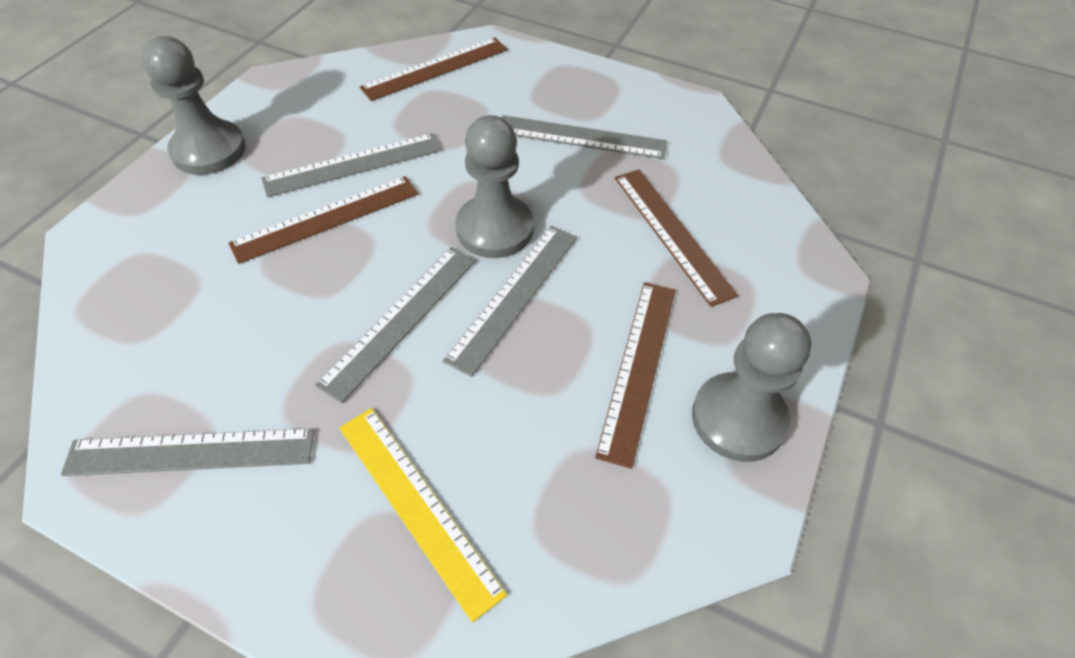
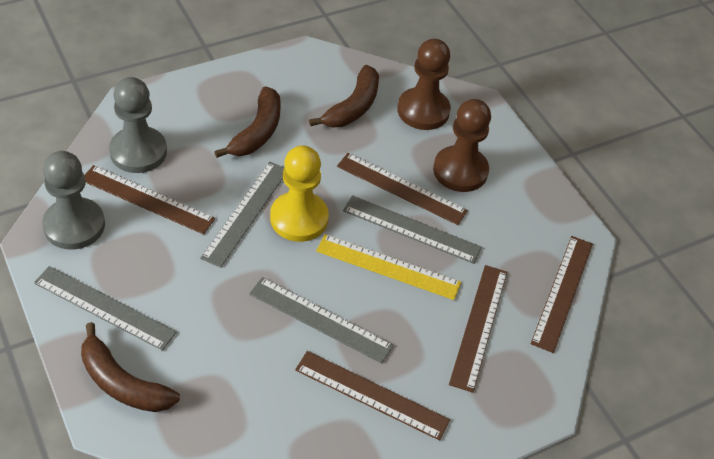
brown banana: none = 0 -> [81,322,180,412] [214,86,281,158] [309,65,379,127] = 3
brown pawn: none = 0 -> [397,39,451,130] [433,99,491,192] = 2
brown ruler: [229,176,418,264] [360,37,508,101] [595,282,676,469] [615,169,738,307] = 4 -> [85,165,215,234] [295,351,450,441] [337,153,468,225] [449,265,507,393] [531,236,593,353] = 5
grey pawn: [141,36,246,175] [455,115,534,258] [692,313,811,462] = 3 -> [42,151,105,249] [109,77,167,173] = 2
grey ruler: [61,428,314,476] [261,133,442,197] [315,247,476,403] [443,226,577,377] [502,115,667,159] = 5 -> [34,266,177,350] [200,162,285,268] [249,277,394,364] [343,195,482,264] = 4
yellow pawn: none = 0 -> [270,146,329,242] = 1

